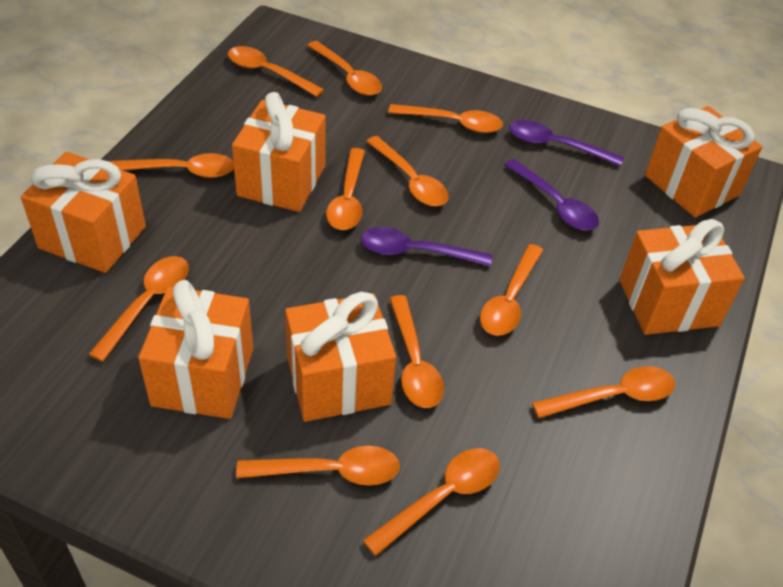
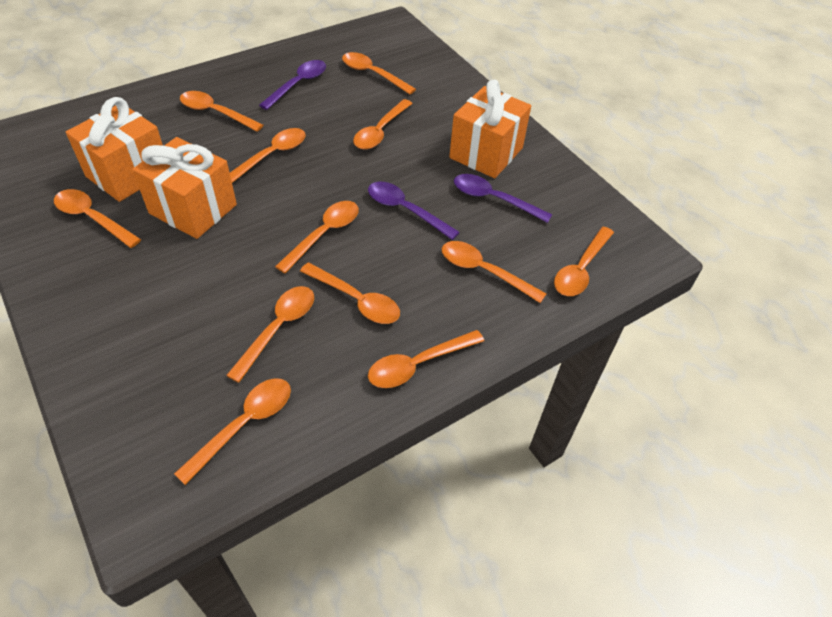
orange gift: [21,152,146,273] [138,280,253,419] [232,92,325,212] [285,292,396,422] [619,219,745,335] [645,106,762,217] = 6 -> [66,97,163,202] [132,137,237,239] [449,80,531,178] = 3

